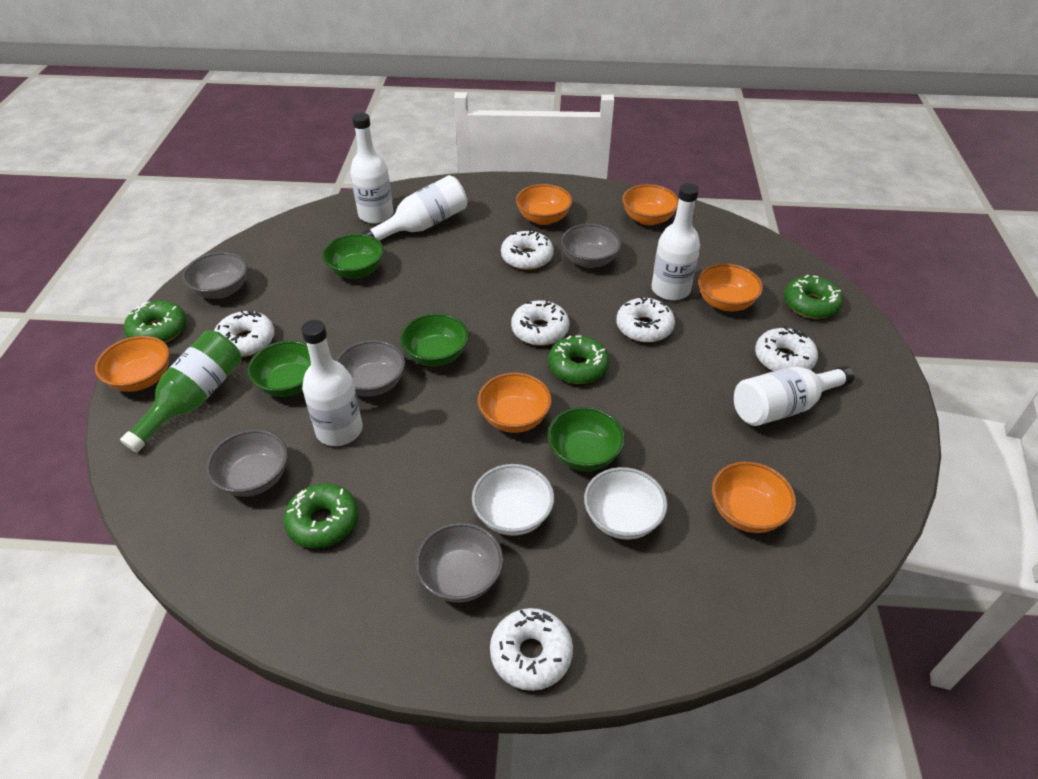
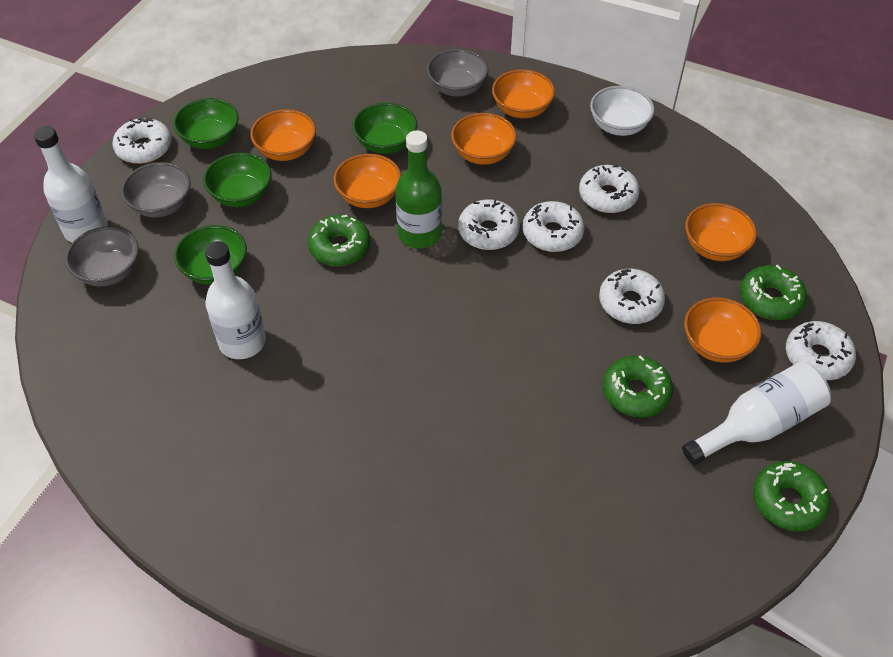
grey bowl: [183,252,248,299] [206,429,288,497] [335,340,405,396] [415,523,503,603] [561,224,621,268] = 5 -> [65,226,139,287] [121,162,191,218] [427,49,489,97] = 3
white bottle: [301,320,362,446] [350,113,393,224] [361,175,467,241] [651,183,700,300] [734,366,854,426] = 5 -> [34,126,108,243] [205,241,266,359] [682,361,831,465] = 3
white bowl: [472,464,554,536] [584,467,668,539] = 2 -> [590,86,655,136] = 1

